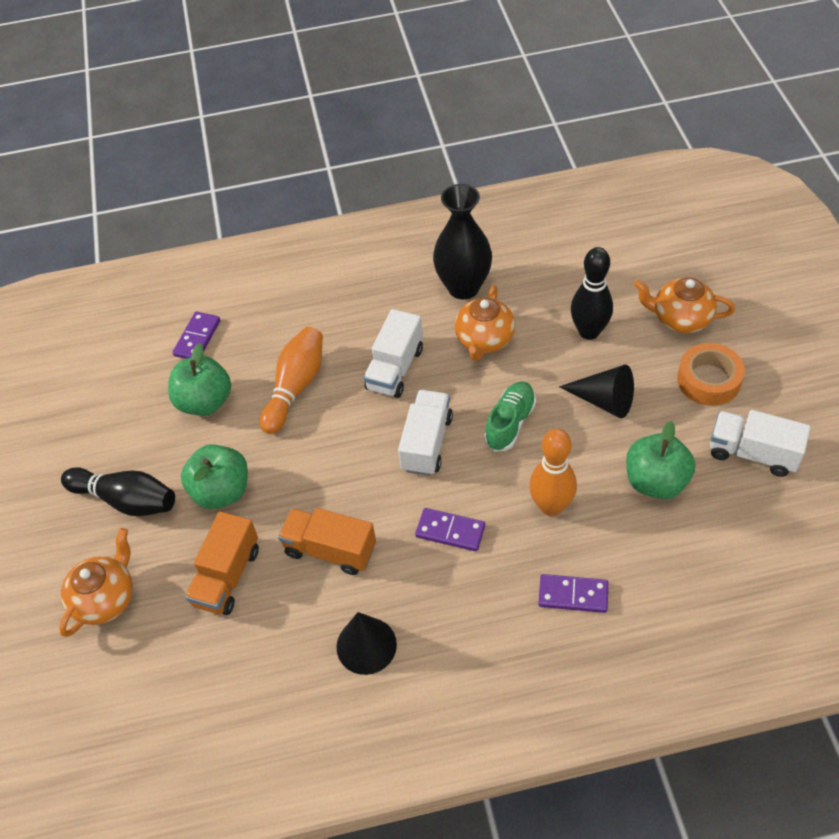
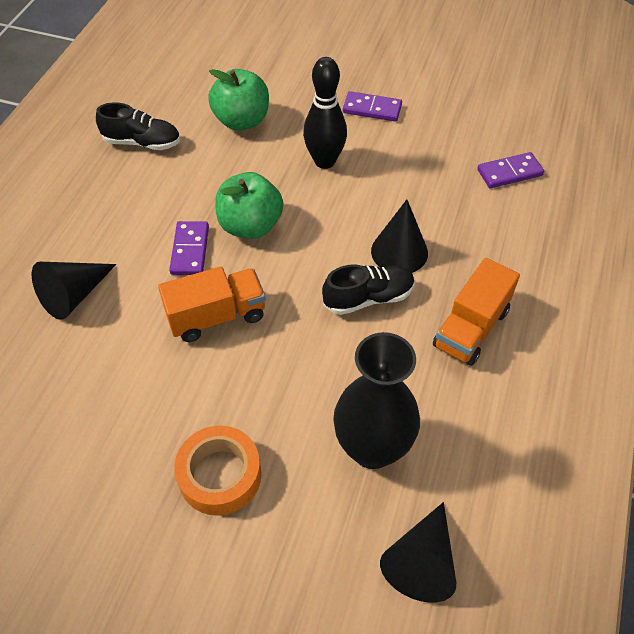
black bowling pin: [61,467,175,516] [571,247,613,340] = 2 -> [303,57,347,169] = 1
black cone: [336,612,397,675] [559,365,634,418] = 2 -> [32,262,116,320] [371,200,428,273] [380,502,456,603] = 3
black shoe: none = 0 -> [96,102,180,150] [322,265,415,315] = 2
green apple: [168,343,231,416] [181,444,248,509] [626,421,695,499] = 3 -> [208,69,269,130] [215,172,283,239] = 2
green shoe: [484,381,536,452] = 1 -> none = 0
orange bowling pin: [260,327,323,434] [529,429,577,516] = 2 -> none = 0
orange teapot: [59,528,133,637] [455,285,515,361] [634,278,735,333] = 3 -> none = 0
white truck: [363,309,423,398] [398,390,453,476] [710,410,811,477] = 3 -> none = 0

